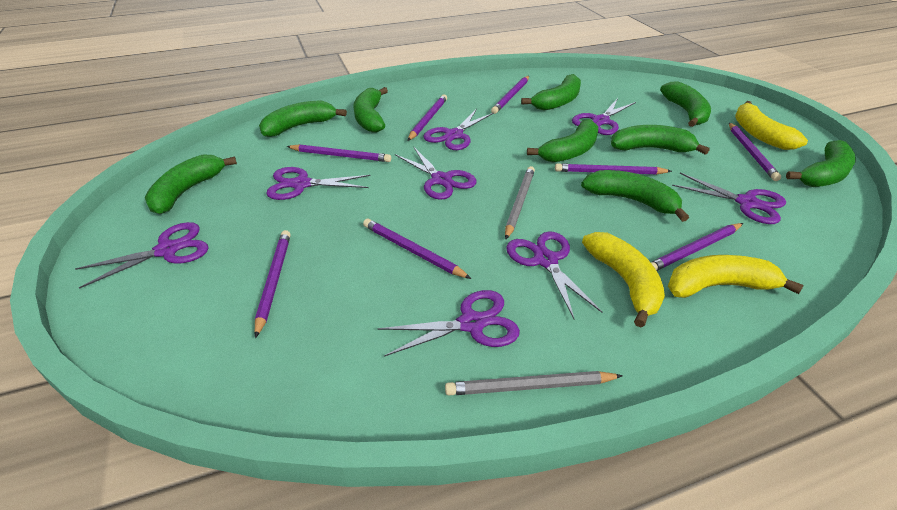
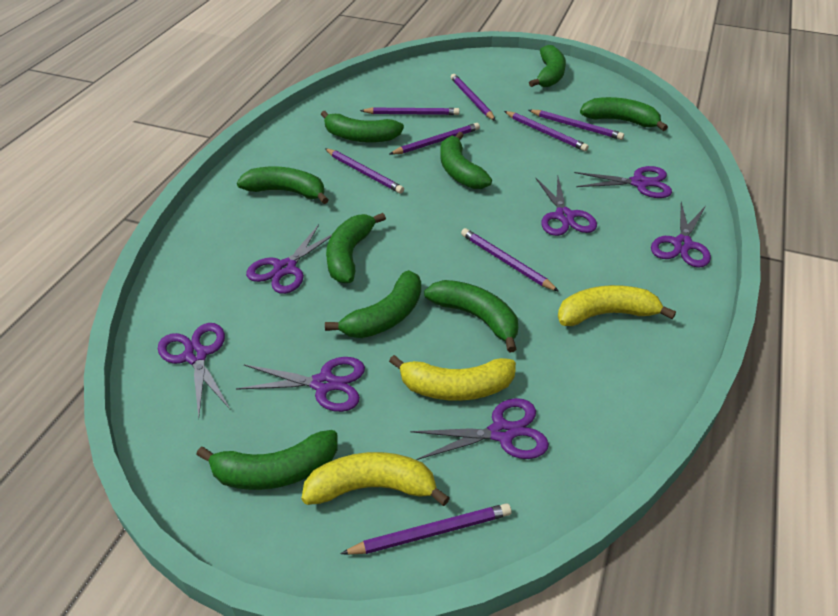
grey pencil: [445,371,623,396] [505,166,535,239] = 2 -> none = 0
purple scissors: [75,222,209,289] [266,167,371,200] [378,290,520,357] [395,146,476,200] [424,109,494,150] [506,231,603,319] [572,98,636,135] [672,173,786,224] = 8 -> [158,323,230,418] [236,357,365,412] [246,224,332,294] [410,398,549,460] [535,177,597,236] [574,166,672,198] [651,202,711,268] = 7

